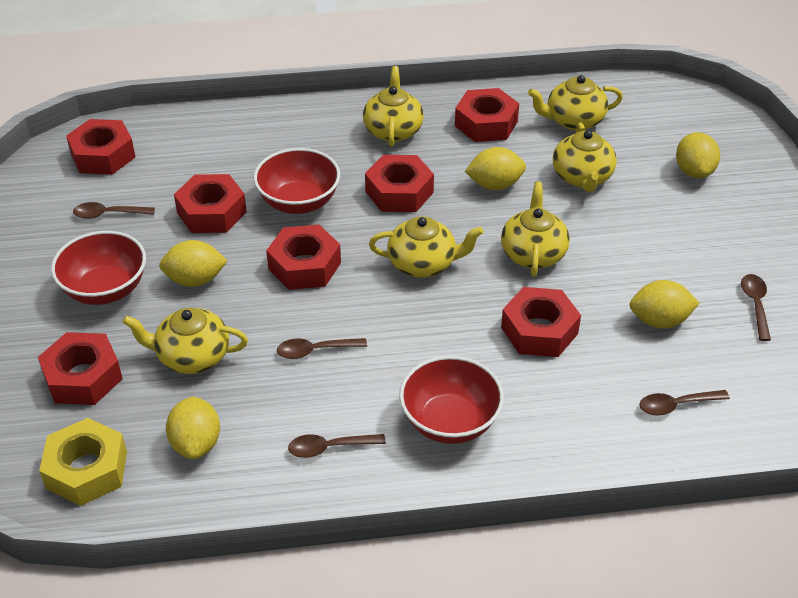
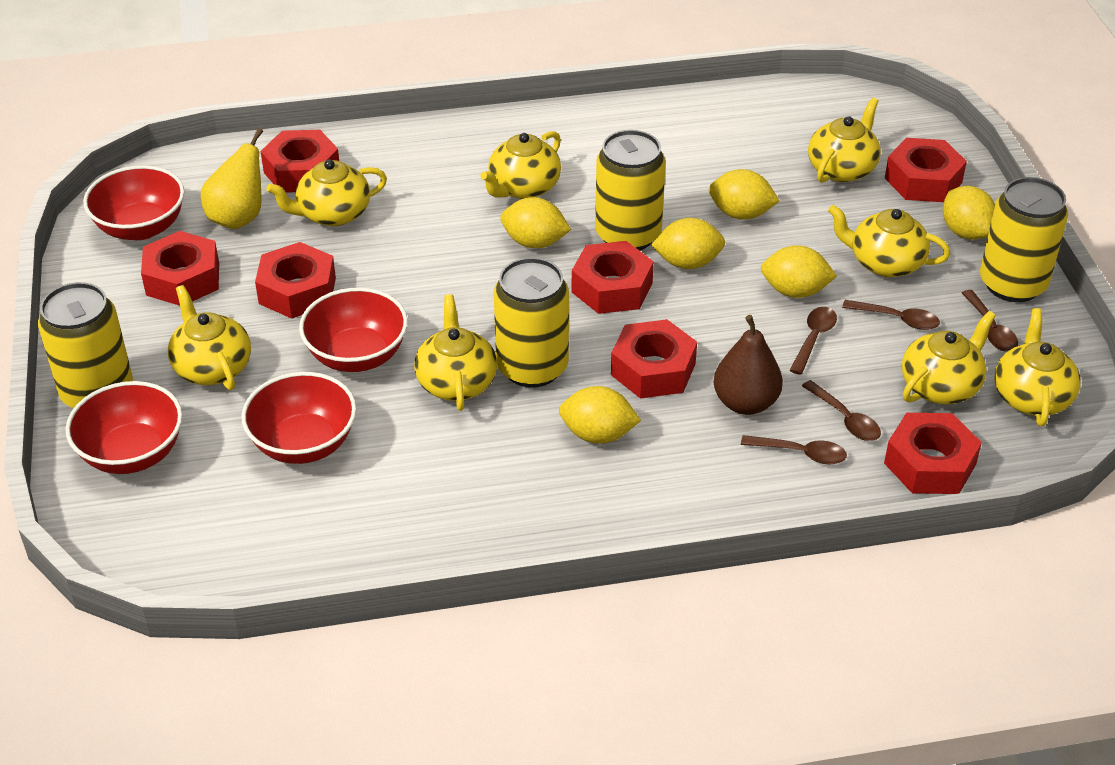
brown pear: none = 0 -> [714,315,783,415] = 1
red bowl: [51,231,146,305] [254,148,340,214] [399,356,504,444] = 3 -> [66,381,183,474] [83,165,185,240] [241,372,357,464] [299,288,408,372] = 4
yellow can: none = 0 -> [38,282,133,408] [494,257,569,388] [595,130,666,251] [980,177,1068,302] = 4
yellow lemon: [159,240,228,287] [166,397,220,459] [465,147,526,190] [629,280,699,329] [676,132,720,178] = 5 -> [500,197,571,248] [559,386,641,444] [651,218,725,269] [709,169,779,220] [761,245,837,298] [943,186,995,240] = 6
yellow nut: [39,418,127,506] = 1 -> none = 0
yellow pear: none = 0 -> [201,128,263,229] = 1
yellow teapot: [123,308,248,374] [363,66,424,147] [369,216,483,278] [501,181,570,277] [528,75,623,131] [553,123,617,192] = 6 -> [168,285,251,390] [266,159,387,226] [414,294,497,411] [480,131,561,199] [808,98,881,183] [828,205,950,277] [902,311,996,404] [994,308,1081,426] = 8

